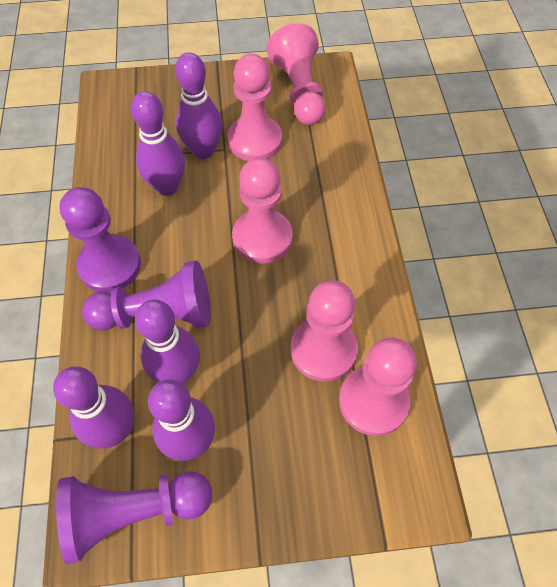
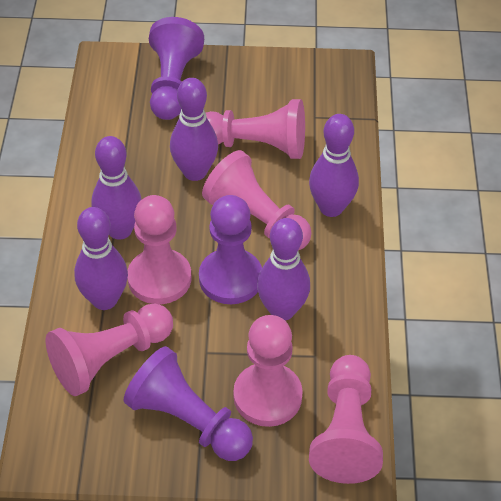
pink pawn: [228,54,282,161] [232,157,293,264] [267,23,326,125] [291,280,358,382] [339,338,417,436] = 5 -> [46,304,173,396] [127,195,191,304] [202,150,312,250] [206,99,305,159] [233,315,303,427] [309,355,383,484] = 6

